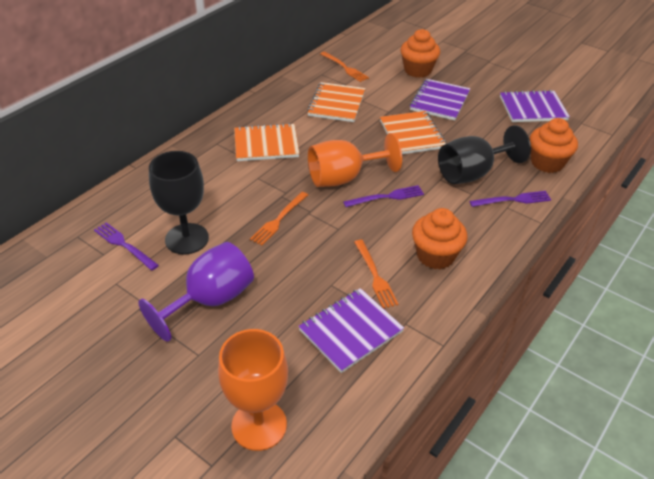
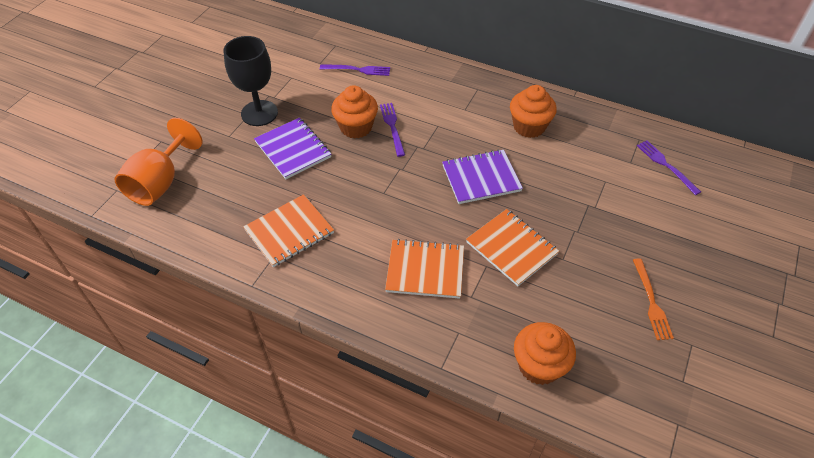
black goblet: [149,151,209,255] [438,125,531,184] = 2 -> [223,36,278,126] = 1
orange fork: [250,192,308,245] [320,52,369,82] [354,240,399,309] = 3 -> [633,258,674,340] = 1
orange goblet: [218,329,288,451] [308,133,402,187] = 2 -> [115,118,203,206] = 1
purple goblet: [138,242,254,342] = 1 -> none = 0
purple notebook: [298,288,404,373] [410,79,470,120] [500,90,570,122] = 3 -> [254,118,331,179] [442,149,523,204] = 2

